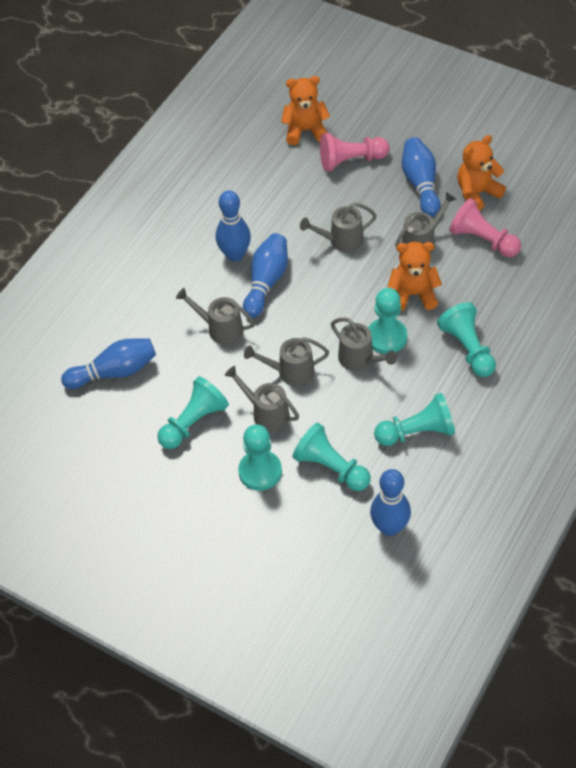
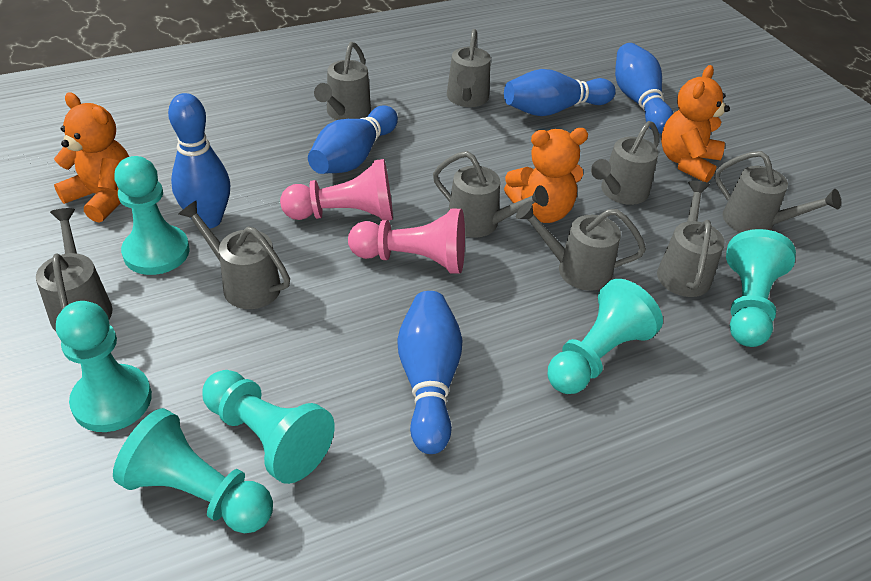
grey watering can: [176,288,255,345] [225,366,299,432] [244,337,329,386] [300,202,377,252] [331,317,397,371] [395,192,457,254] = 6 -> [36,208,113,331] [179,200,290,309] [314,42,371,120] [433,151,549,238] [447,29,491,107] [516,201,646,291] [591,121,659,205] [657,181,725,297] [714,151,841,233] = 9

